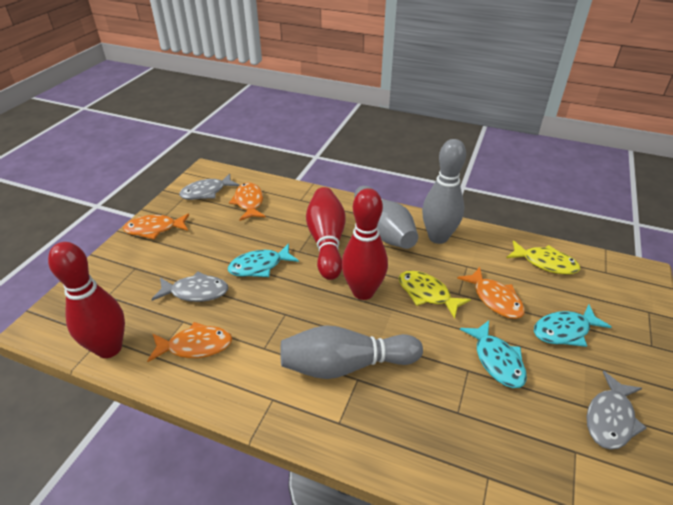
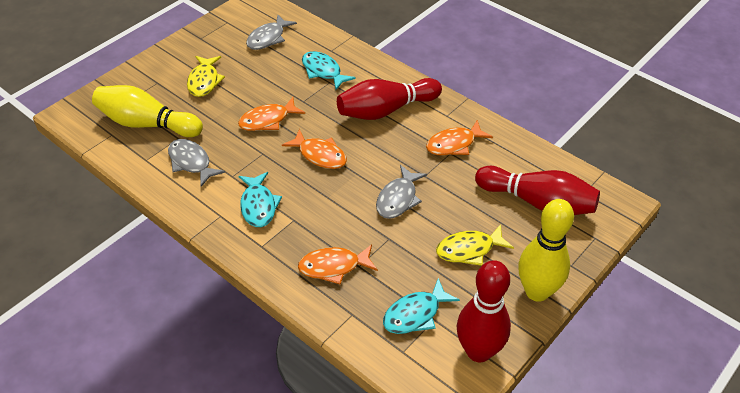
grey bowling pin: [280,325,423,379] [354,186,418,249] [422,139,466,244] = 3 -> none = 0
yellow bowling pin: none = 0 -> [92,85,203,137] [518,199,574,302] = 2

